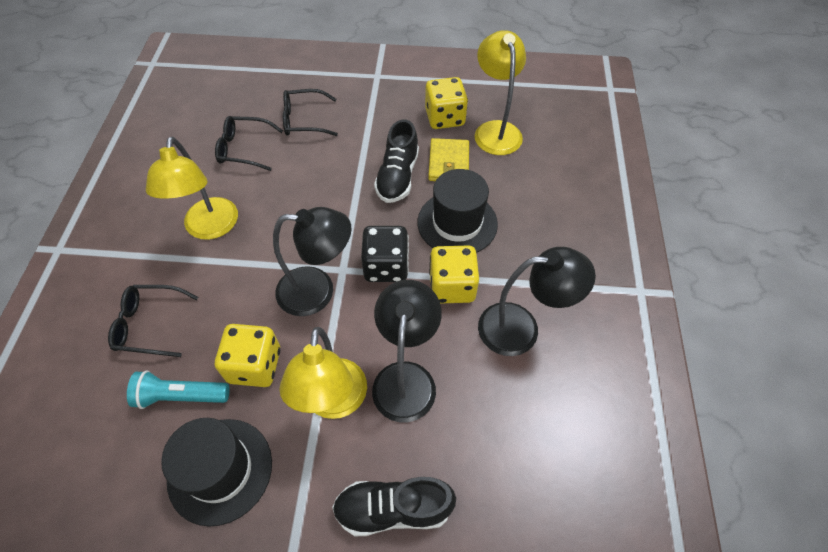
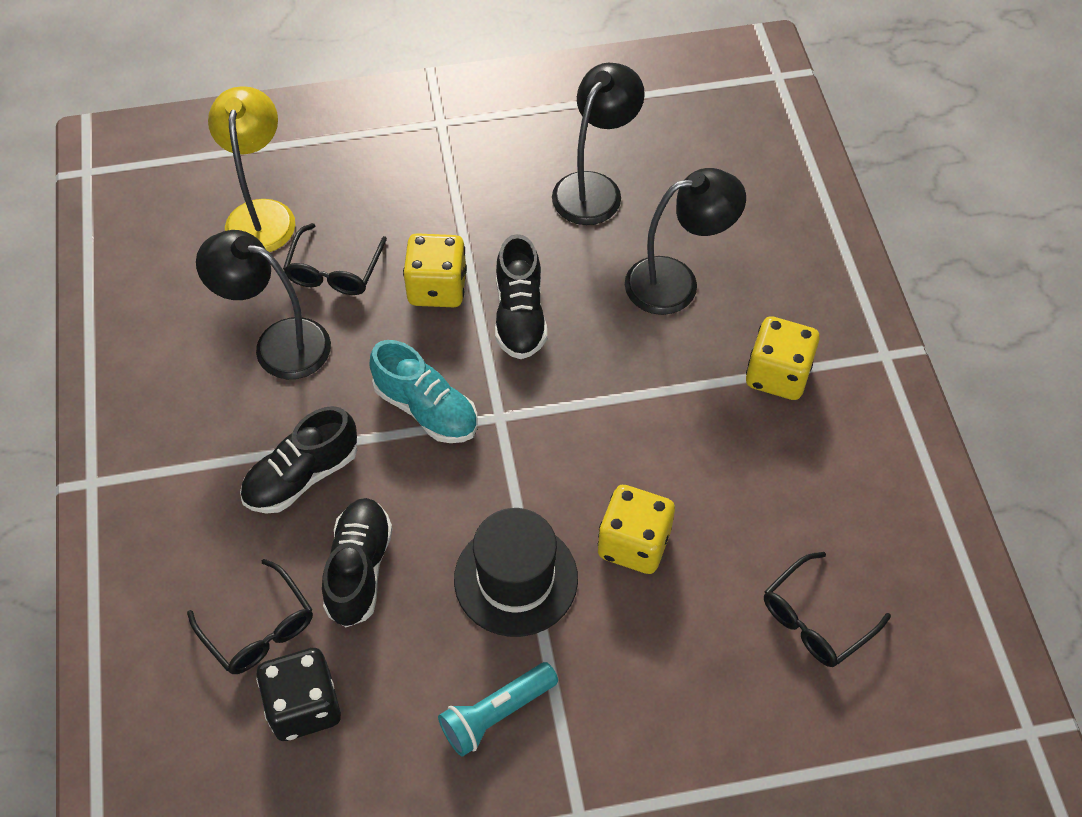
black hat: [161,418,272,527] [418,169,498,253] = 2 -> [454,508,578,637] = 1
black shoe: [332,477,456,536] [374,119,419,203] = 2 -> [240,406,358,513] [322,498,393,627] [495,234,547,359] = 3
turquoise shoe: none = 0 -> [369,340,478,443] = 1
yellow lamp: [146,137,238,240] [279,327,367,419] [475,30,526,155] = 3 -> [208,86,295,252] = 1
yellow wallet: [428,138,469,181] = 1 -> none = 0

